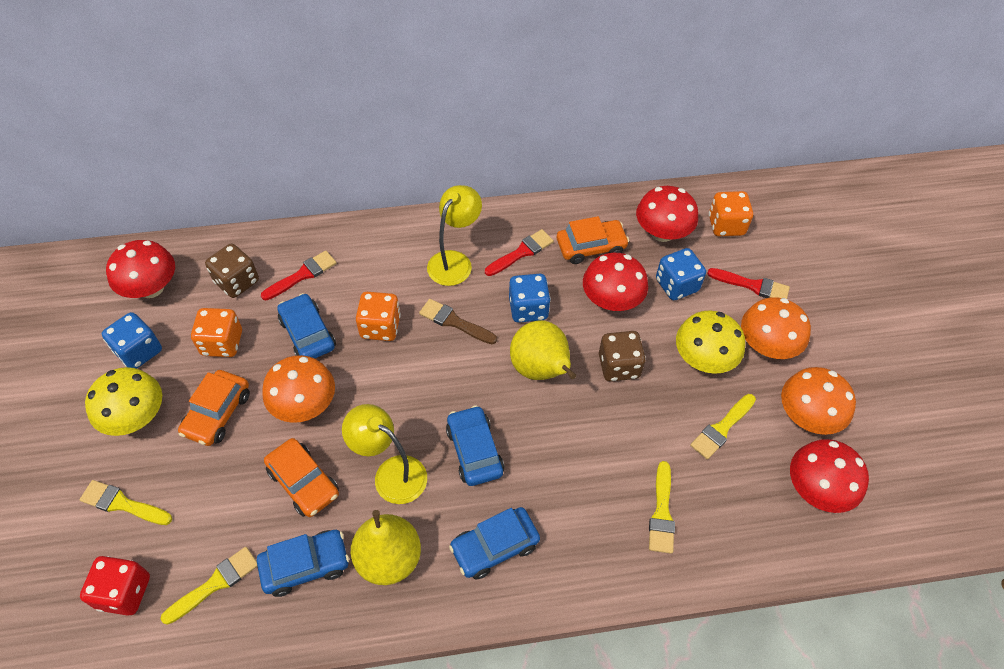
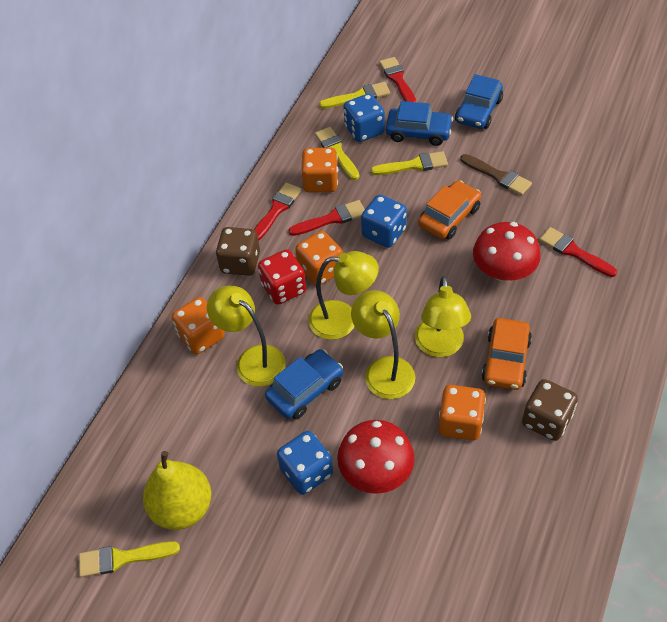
blue car: [257,530,349,597] [277,293,336,358] [446,405,504,486] [449,507,540,580] = 4 -> [265,349,343,419] [386,101,453,146] [455,74,503,129] = 3
orange car: [178,370,250,446] [264,438,339,517] [557,216,629,264] = 3 -> [418,180,481,240] [481,318,532,390] = 2
orange dice: [191,308,242,357] [356,292,401,341] [709,191,753,236] = 3 -> [172,297,224,354] [295,231,343,286] [301,147,338,193] [438,385,486,441] = 4
orange mushroom: [262,355,335,423] [741,297,811,359] [781,367,856,435] = 3 -> none = 0
red brush: [261,251,337,300] [485,229,554,276] [707,268,790,299] = 3 -> [254,183,302,241] [289,200,365,236] [379,57,416,102] [539,227,617,277] = 4
red mushroom: [106,240,175,298] [583,253,648,311] [636,186,698,242] [790,439,869,513] = 4 -> [337,420,415,494] [473,222,541,282] = 2
yellow lamp: [342,404,427,504] [427,185,482,286] = 2 -> [207,286,286,387] [308,251,379,340] [351,290,415,399] [415,276,471,357] = 4
yellow mushroom: [85,367,162,436] [676,310,745,374] = 2 -> none = 0
yellow pear: [351,510,421,585] [510,320,576,380] = 2 -> [143,451,212,530] = 1

